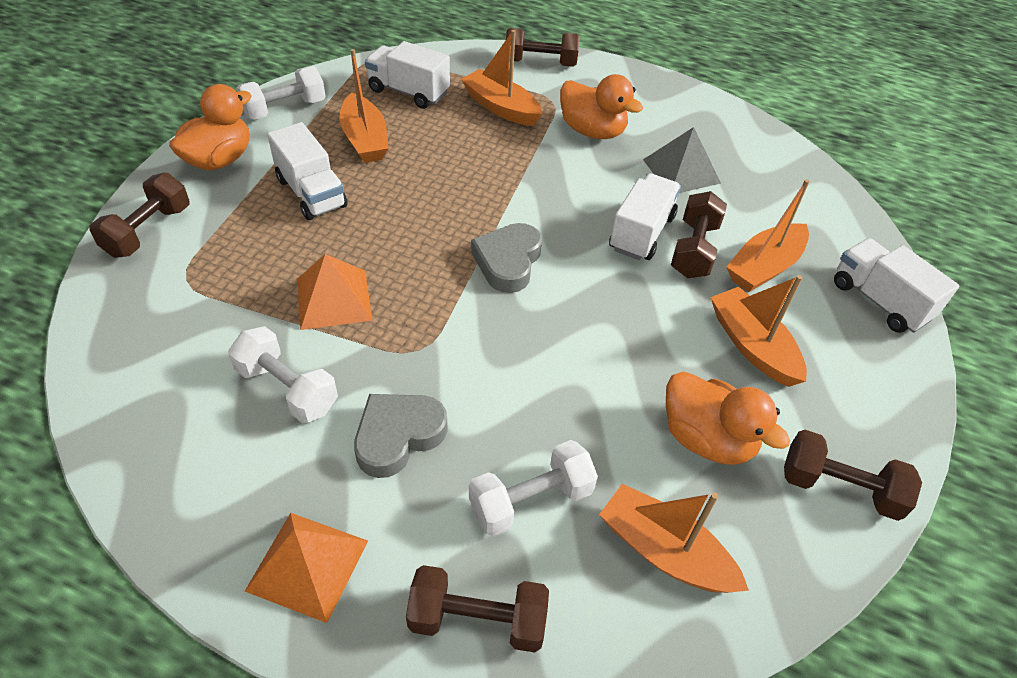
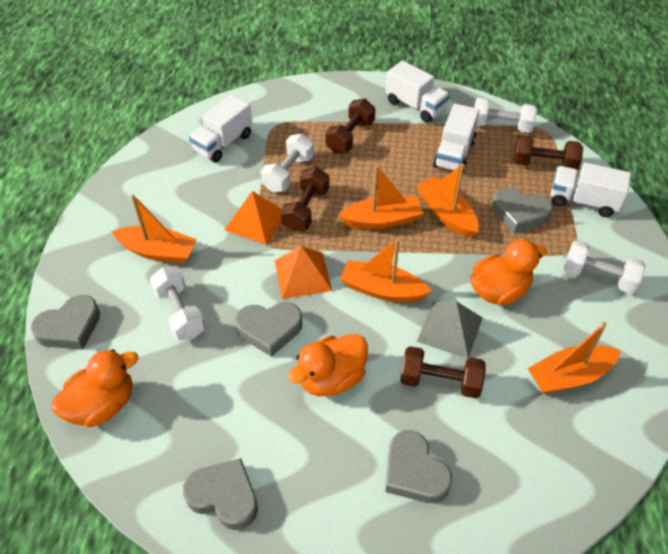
brown dumbbell: [89,172,189,258] [406,565,549,652] [506,28,580,67] [671,191,727,278] [784,430,922,521] = 5 -> [281,167,329,232] [325,98,375,154] [400,346,486,398] [513,135,583,170] = 4
grey heart: [354,394,448,478] [471,223,542,293] = 2 -> [31,295,100,350] [183,458,258,530] [235,302,302,357] [385,430,452,503] [492,187,553,233] = 5
white dumbbell: [228,326,338,423] [236,66,326,120] [469,440,598,536] = 3 -> [150,267,206,340] [261,134,314,192] [474,97,537,133] [563,240,645,294] = 4

